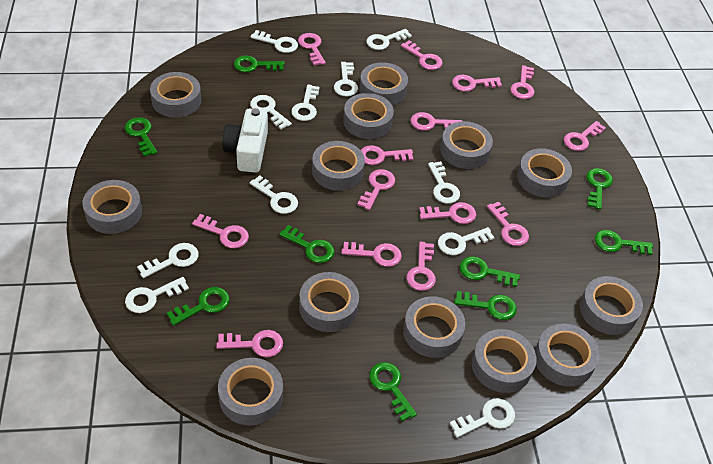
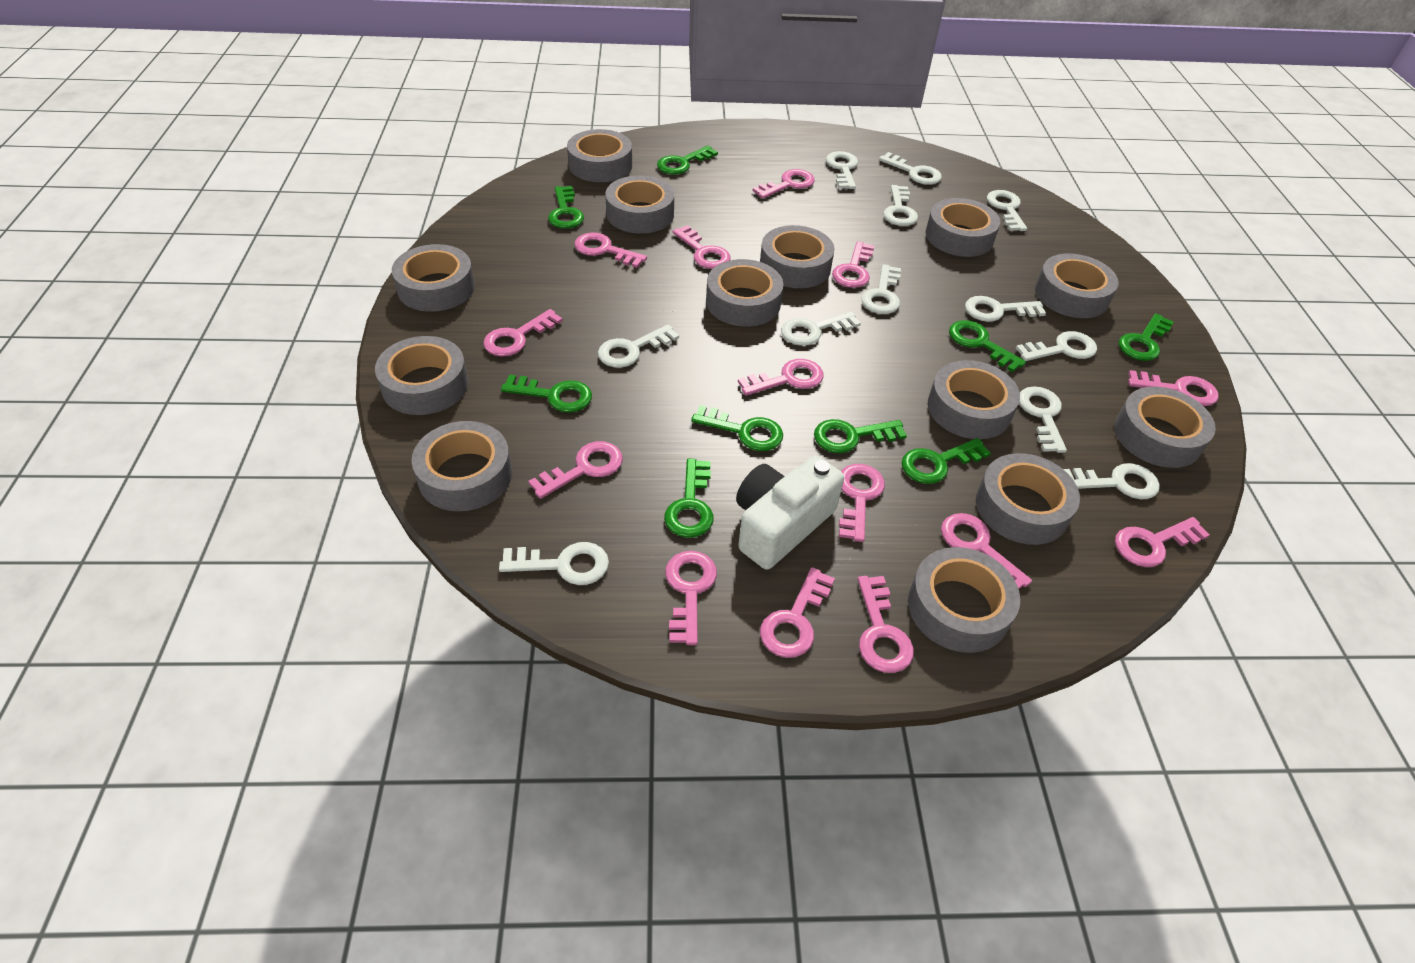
white key: [125,277,189,313] [137,243,199,278] [250,95,292,130] [250,175,298,214] [251,30,298,53] [291,85,319,121] [334,62,358,97] [366,29,412,50] [428,161,460,204] [438,227,495,255] [450,398,515,438] = 11 -> [499,542,609,585] [598,324,679,368] [781,311,861,346] [826,151,858,189] [861,264,901,314] [879,152,942,185] [884,185,918,226] [965,296,1046,322] [987,190,1027,231] [1016,331,1097,361] [1019,386,1067,453] [1063,463,1160,499] = 12

